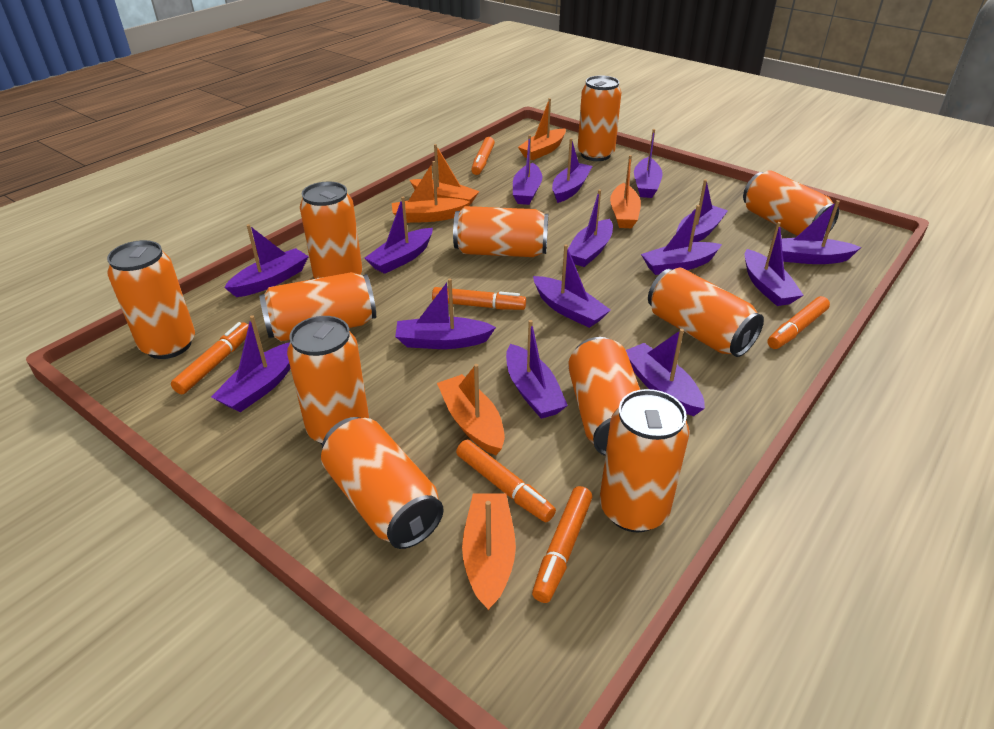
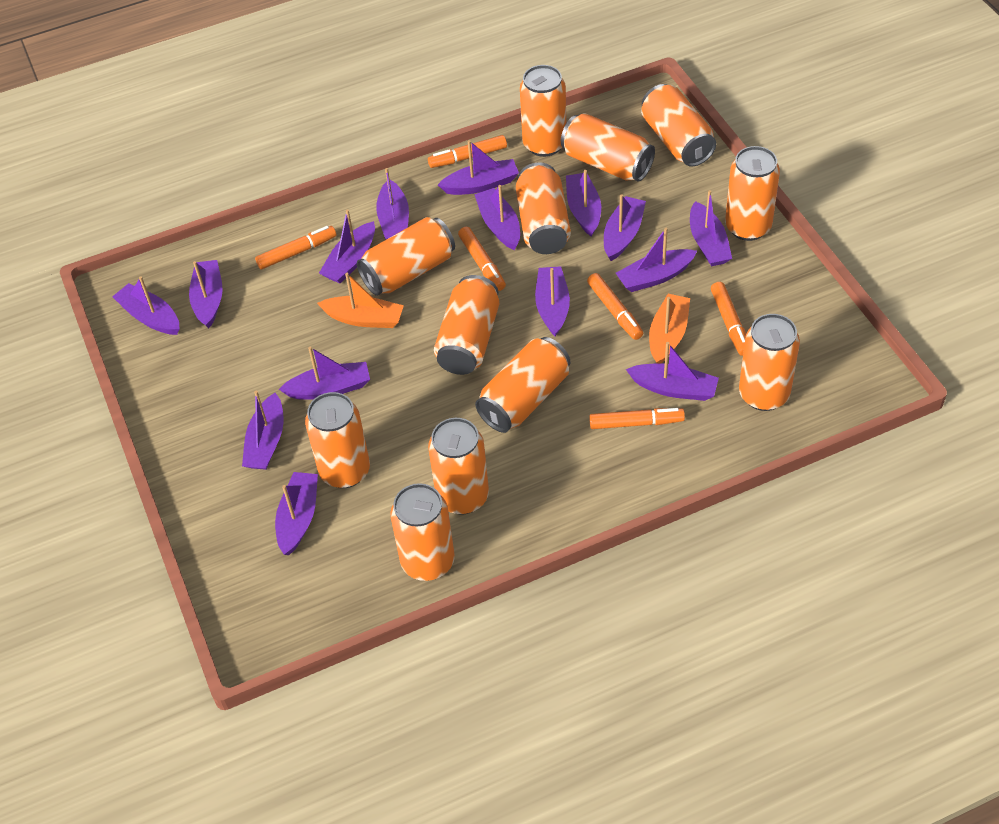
orange boat: [392,161,470,223] [410,144,480,206] [437,364,505,455] [462,494,516,611] [518,98,566,160] [610,155,641,228] = 6 -> [317,273,404,328] [649,294,690,363] = 2
orange can: [107,240,195,359] [259,272,376,342] [287,316,369,444] [300,181,362,279] [321,417,444,549] [453,206,548,257] [568,337,640,456] [578,75,622,161] [600,389,690,533] [648,268,764,357] [743,170,839,236] = 11 -> [305,392,370,488] [357,217,455,296] [390,483,455,581] [428,418,489,515] [434,275,499,375] [475,337,570,433] [516,162,571,254] [520,65,566,157] [561,113,655,182] [641,84,716,166] [725,146,780,241] [739,314,800,411] = 12

